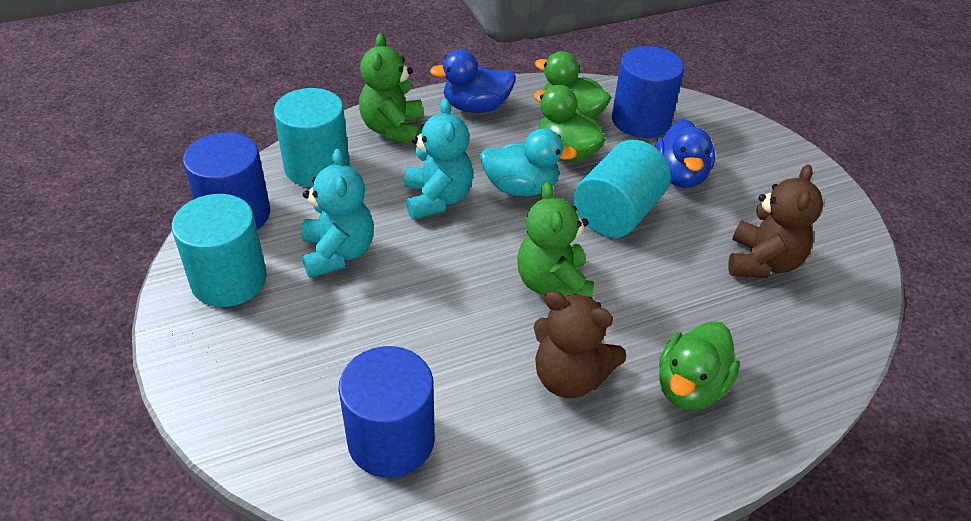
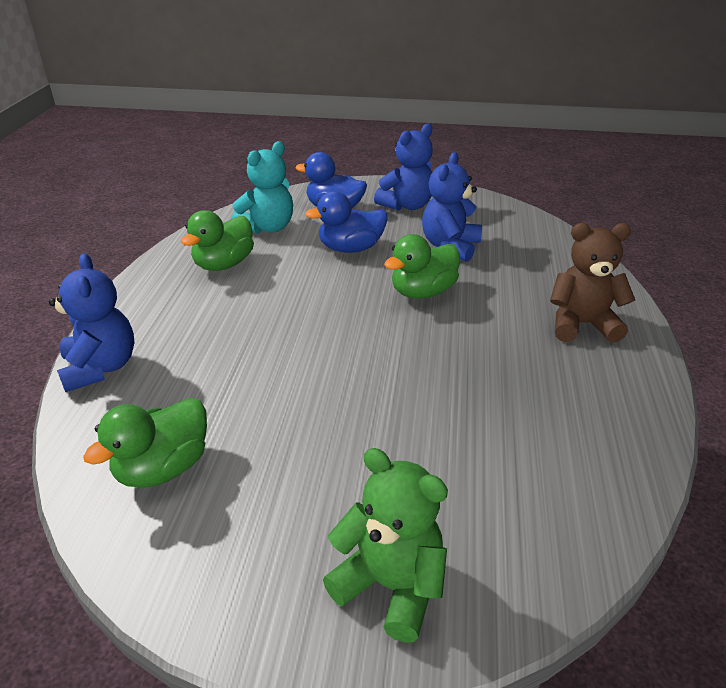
blue cylinder: [183,132,270,230] [338,346,435,478] [612,46,684,138] = 3 -> none = 0
blue teddy bear: none = 0 -> [49,253,135,392] [374,123,433,211] [422,152,482,262] = 3
brown teddy bear: [533,291,626,398] [728,164,823,278] = 2 -> [550,223,635,343] = 1
green teddy bear: [359,33,423,145] [517,182,594,298] = 2 -> [323,448,448,643] = 1
turquoise cylinder: [172,194,267,307] [274,88,350,187] [574,140,671,238] = 3 -> none = 0
turquoise duck: [480,128,577,196] = 1 -> none = 0
turquoise teddy bear: [301,149,374,278] [404,98,473,219] = 2 -> [231,141,293,234] = 1

